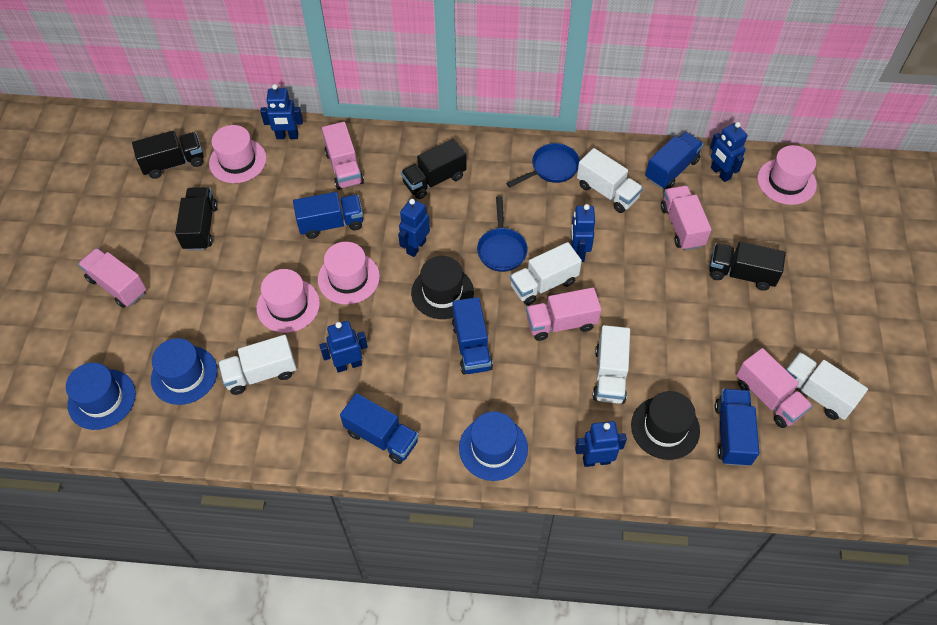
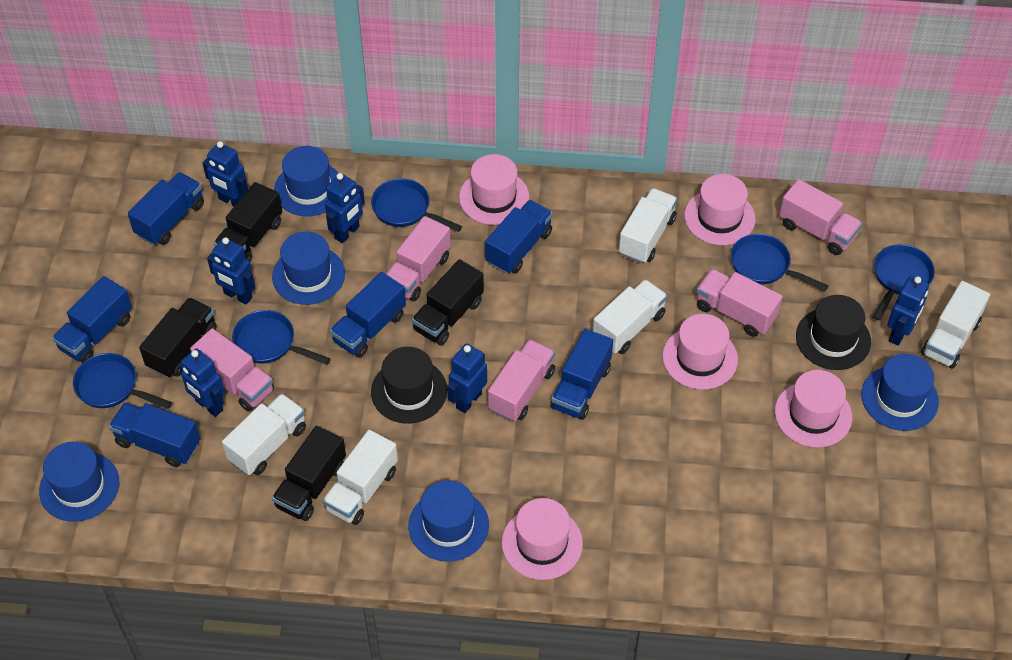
blue hat: [66,363,136,430] [151,338,218,405] [459,411,528,481] = 3 -> [39,442,119,522] [272,231,345,305] [274,146,338,216] [408,480,489,562] [862,354,939,431] = 5
blue pan: [477,196,528,272] [506,143,580,188] = 2 -> [73,353,172,409] [232,310,331,365] [371,178,462,232] [731,234,828,291] [873,244,935,321] = 5
blue truck: [293,192,363,239] [340,393,419,464] [452,297,493,374] [645,132,704,189] [715,389,759,466] = 5 -> [52,276,132,363] [109,402,200,467] [128,172,204,245] [330,272,406,358] [485,200,553,274] [550,329,613,420] = 6
pink hat: [209,125,267,183] [256,269,320,333] [318,242,380,305] [757,145,817,205] = 4 -> [459,154,529,225] [502,498,583,580] [662,314,738,390] [684,174,756,245] [775,370,852,448] = 5

